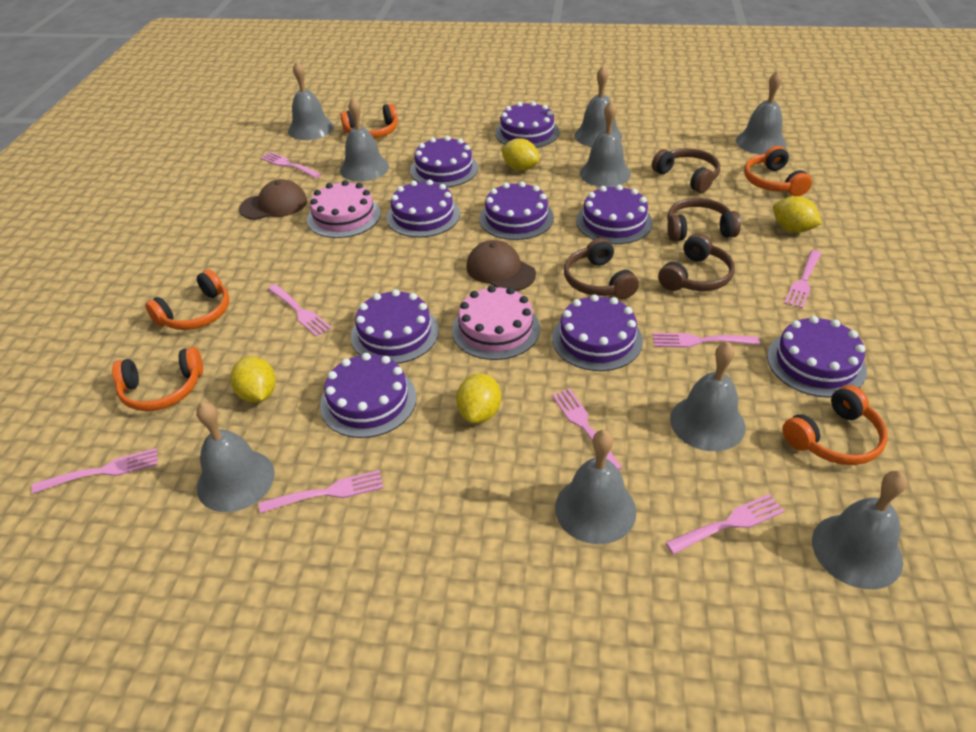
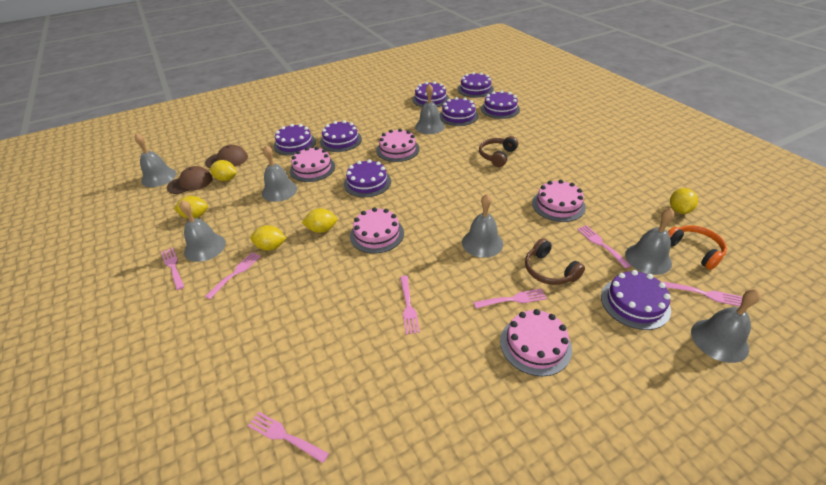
brown headphones: [564,238,639,299] [652,148,720,193] [658,233,735,291] [667,198,741,241] = 4 -> [479,136,518,167] [525,238,585,285] = 2
grey bell: [196,402,275,512] [288,61,334,140] [340,98,389,182] [555,430,636,544] [575,66,622,147] [580,101,631,187] [670,342,746,451] [736,71,786,155] [812,471,907,589] = 9 -> [134,133,176,187] [179,200,226,262] [262,145,297,202] [415,84,445,134] [462,194,503,258] [625,208,674,275] [691,289,760,363] = 7
orange headphones: [112,347,203,411] [145,270,229,330] [340,103,398,138] [744,146,812,196] [782,385,887,465] = 5 -> [668,225,727,270] = 1
pink cake: [307,180,381,238] [452,285,540,360] = 2 -> [290,147,335,182] [350,207,404,254] [376,129,420,162] [500,309,572,376] [532,180,586,222] = 5
pink fork: [32,448,158,494] [259,470,384,513] [261,152,321,178] [268,284,332,337] [552,388,622,470] [653,333,760,348] [666,494,784,554] [784,250,821,309] = 8 -> [161,247,185,290] [205,252,261,299] [248,411,329,463] [400,276,420,335] [474,289,547,308] [577,225,631,268] [662,281,743,306] = 7
purple cake: [320,353,417,438] [351,289,439,364] [386,180,460,237] [410,136,478,187] [479,181,554,240] [495,101,559,148] [552,294,643,371] [576,185,653,244] [767,316,867,398] = 9 -> [273,124,316,155] [320,120,362,152] [344,159,391,197] [412,81,449,107] [439,97,478,126] [458,72,494,98] [481,90,520,119] [601,270,671,330] = 8
yellow lemon: [230,356,276,403] [456,374,501,423] [501,138,539,171] [773,196,822,233] = 4 -> [174,196,208,219] [210,160,237,181] [250,225,286,251] [302,208,337,233] [670,188,698,214] = 5

